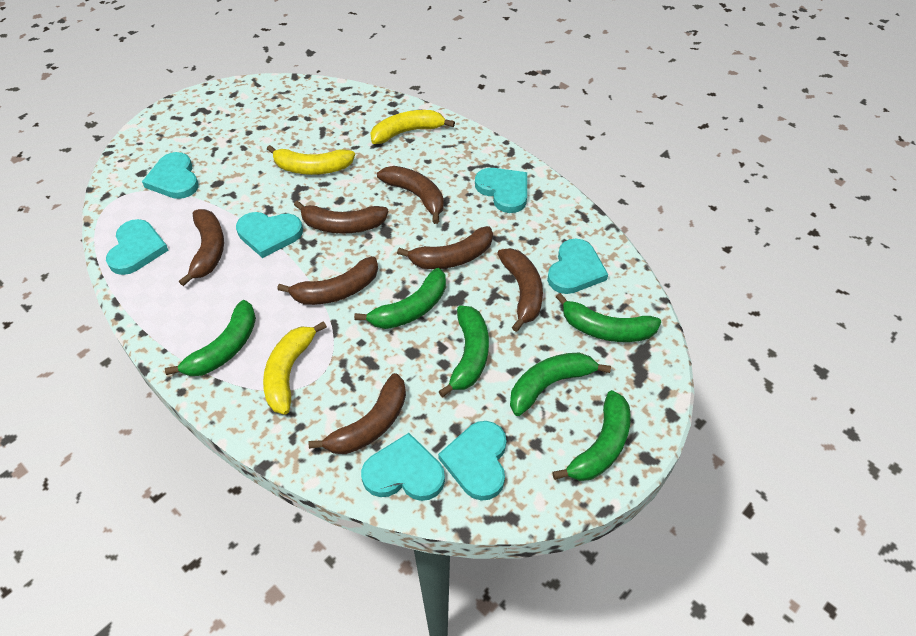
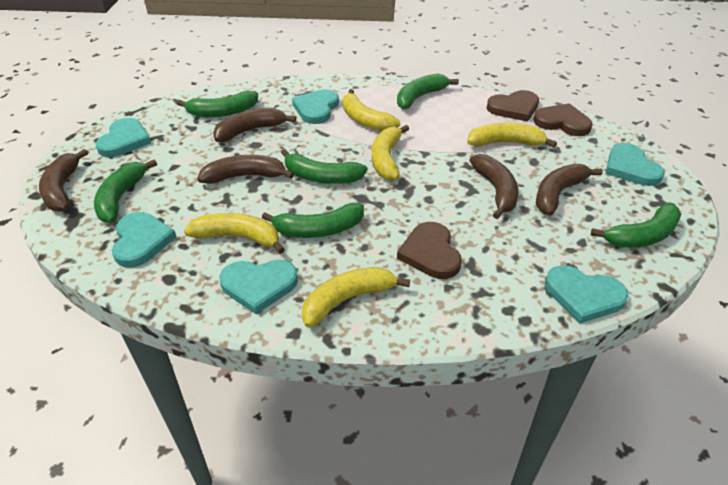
brown banana: [179,209,224,286] [277,256,378,305] [294,201,388,234] [309,373,406,454] [377,166,444,224] [397,226,493,269] [497,248,543,332] = 7 -> [39,149,88,212] [198,155,294,184] [213,108,296,142] [470,154,518,219] [536,164,603,215] = 5
brown heart: none = 0 -> [397,222,462,279] [487,90,539,121] [533,103,593,136] = 3
turquoise heart: [106,219,168,275] [142,152,199,199] [236,212,303,258] [361,433,445,501] [438,421,507,501] [475,168,527,213] [547,239,608,294] = 7 -> [95,118,151,157] [112,212,176,267] [219,260,298,314] [292,89,339,124] [545,265,628,324] [606,143,665,186] = 6
yellow banana: [263,321,327,415] [267,145,355,175] [370,110,455,144] = 3 -> [184,213,285,254] [301,267,410,328] [343,89,400,131] [372,125,409,180] [467,122,557,148] = 5

